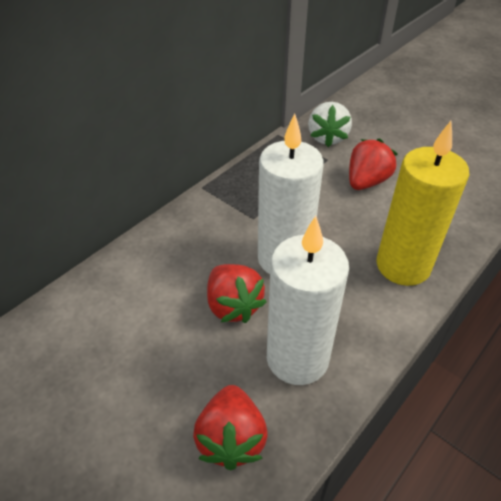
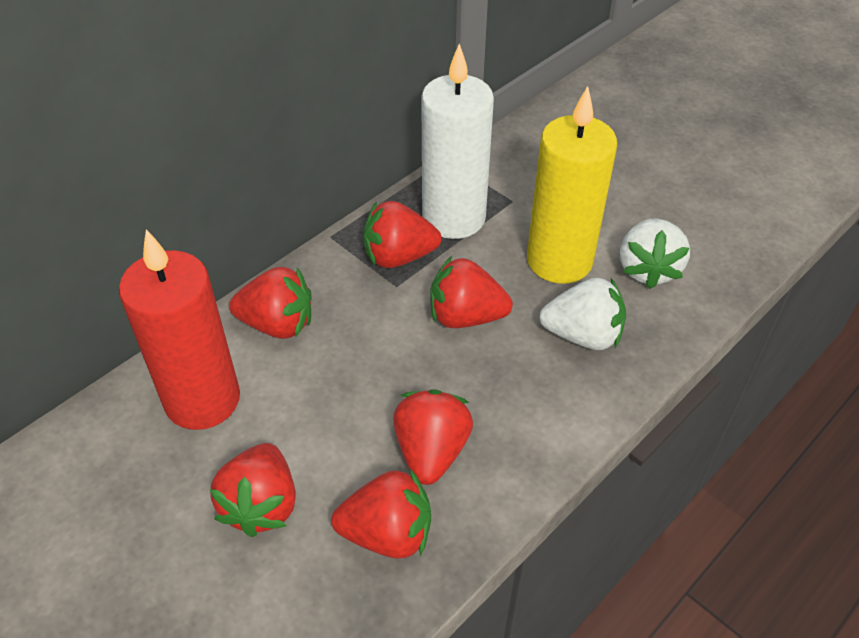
red candle: none = 0 -> [119,230,240,430] = 1
red strawberry: [193,385,268,471] [207,264,267,323] [349,138,397,190] = 3 -> [210,443,296,537] [229,267,312,339] [331,469,431,559] [364,201,442,268] [393,390,473,485] [430,256,513,328] = 6
white candle: [258,114,324,274] [267,216,349,385] = 2 -> [421,44,494,239] = 1
white strawberry: [308,102,352,147] = 1 -> [540,278,626,350] [620,218,690,289] = 2

